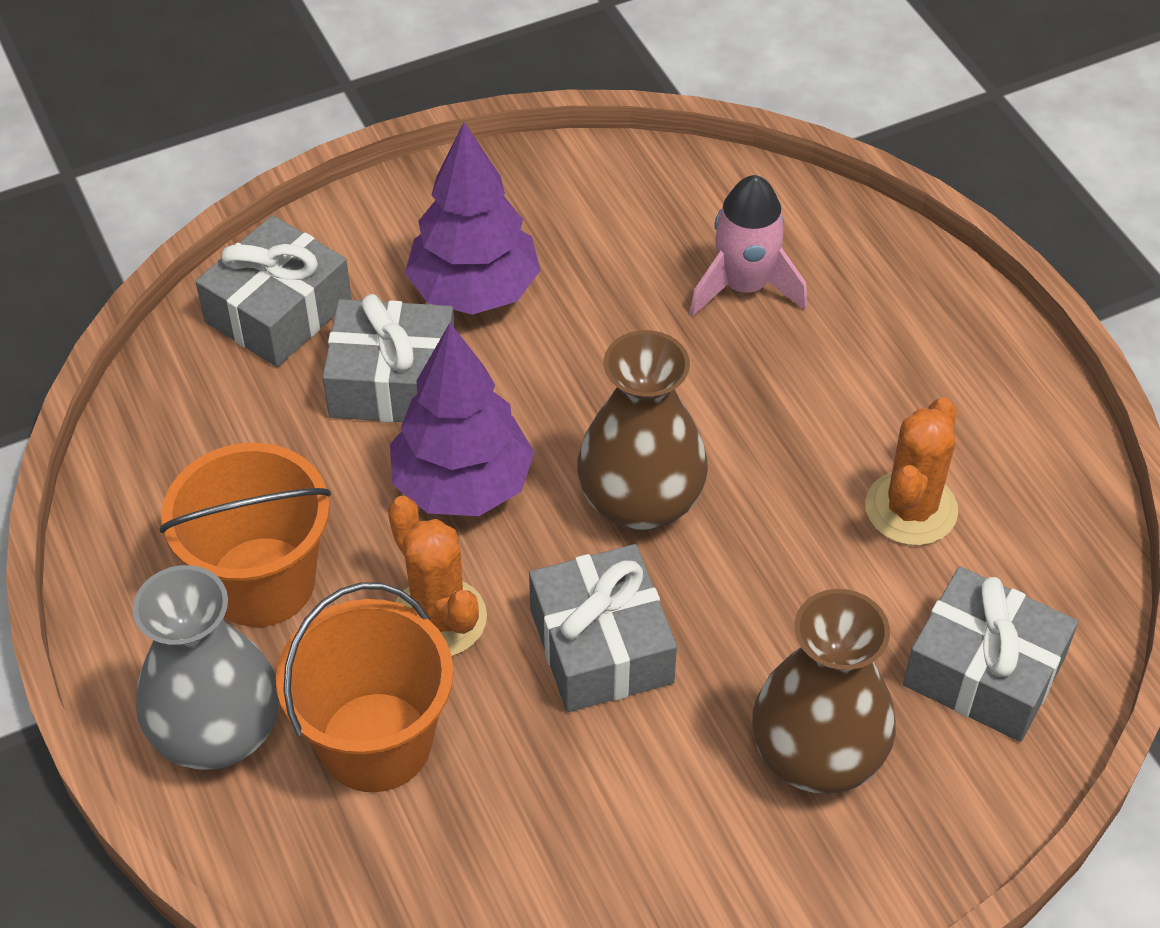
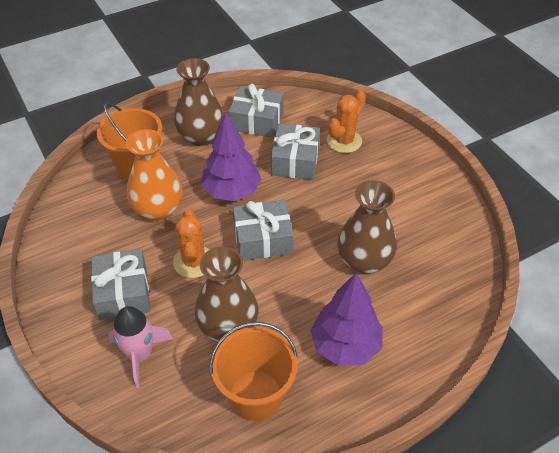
brown vase: [577,330,708,531] [752,589,896,794] = 2 -> [174,58,224,146] [195,247,259,341] [338,180,397,274] = 3
grey vase: [133,565,279,770] = 1 -> none = 0
orange vase: none = 0 -> [126,129,183,221] = 1

